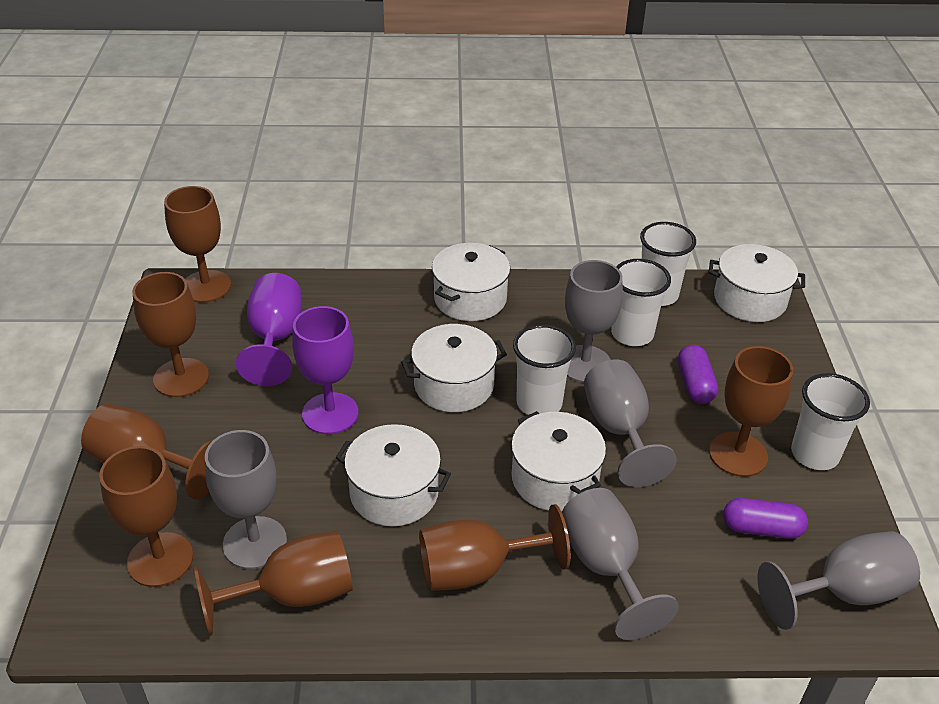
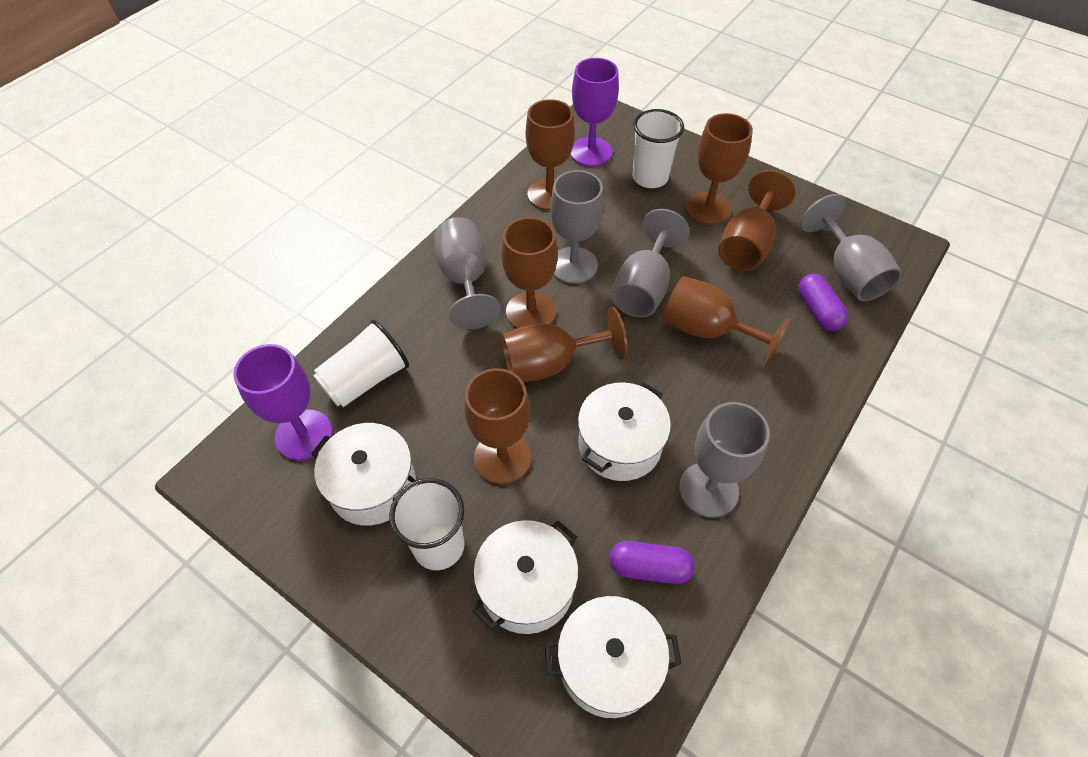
white cup: [513,324,576,415] [611,259,671,346] [640,222,696,306] [791,373,870,470] = 4 -> [313,320,409,407] [389,478,465,570] [632,109,684,188] = 3
white pot: [335,424,451,526] [401,324,507,412] [432,243,510,321] [511,411,606,511] [709,244,805,322] = 5 -> [311,423,416,526] [472,520,578,634] [545,596,681,718] [578,382,671,481] = 4

